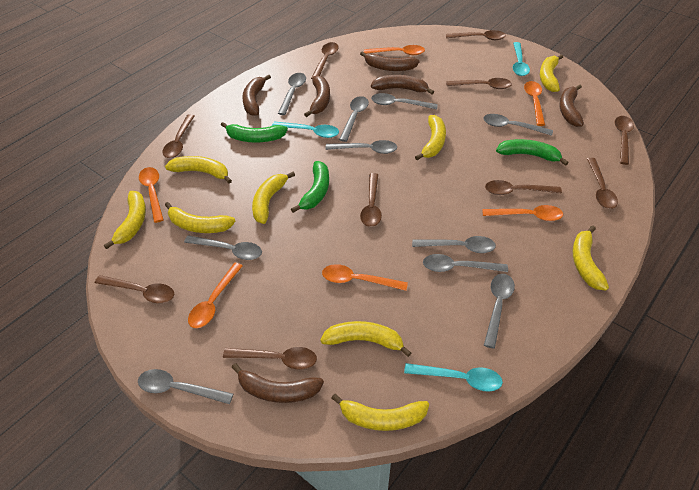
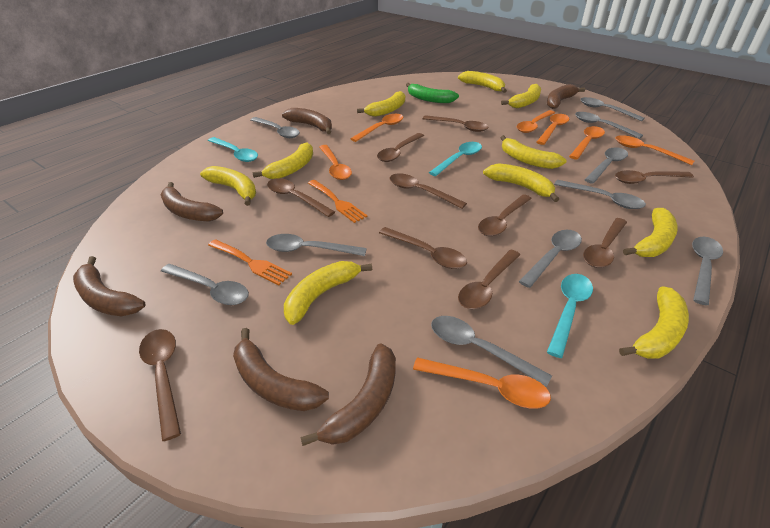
green banana: [221,122,288,143] [291,161,329,213] [496,139,569,166] = 3 -> [406,83,459,103] = 1
orange fork: none = 0 -> [208,239,292,285] [308,180,368,223] = 2
orange spoon: [139,167,164,223] [188,263,243,328] [322,264,408,291] [364,45,425,55] [482,205,563,221] [524,81,545,126] = 6 -> [319,145,352,180] [350,114,403,142] [413,357,551,408] [517,110,555,133] [537,114,569,145] [569,126,605,160] [616,135,694,165] = 7
yellow banana: [104,191,146,249] [165,156,232,184] [165,202,235,233] [252,172,295,224] [320,321,411,357] [331,394,429,431] [415,115,446,160] [540,54,563,92] [573,225,609,290] = 9 -> [200,166,256,206] [252,142,313,179] [284,261,372,325] [357,91,405,117] [458,71,507,93] [483,163,559,202] [500,135,567,169] [501,84,541,108] [619,286,689,359] [623,208,678,257] = 10

